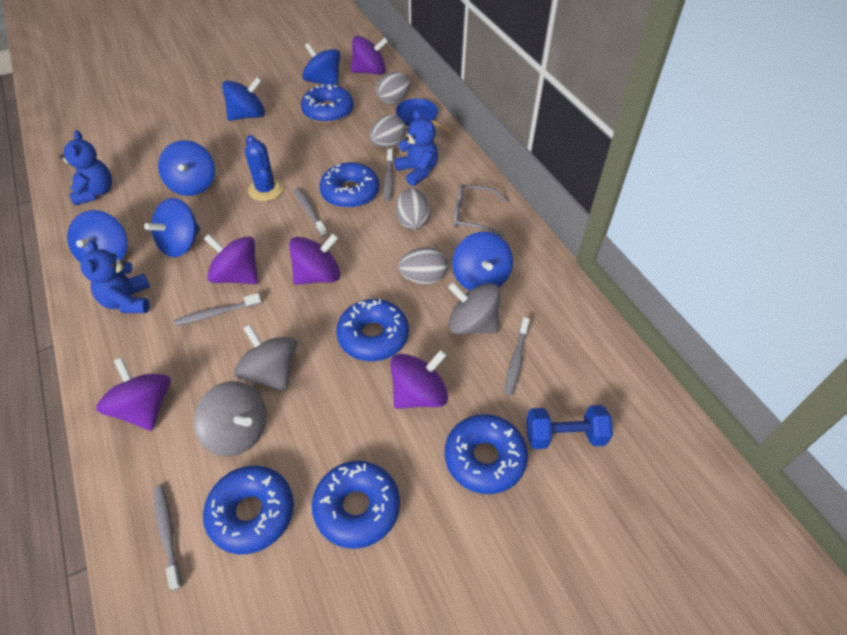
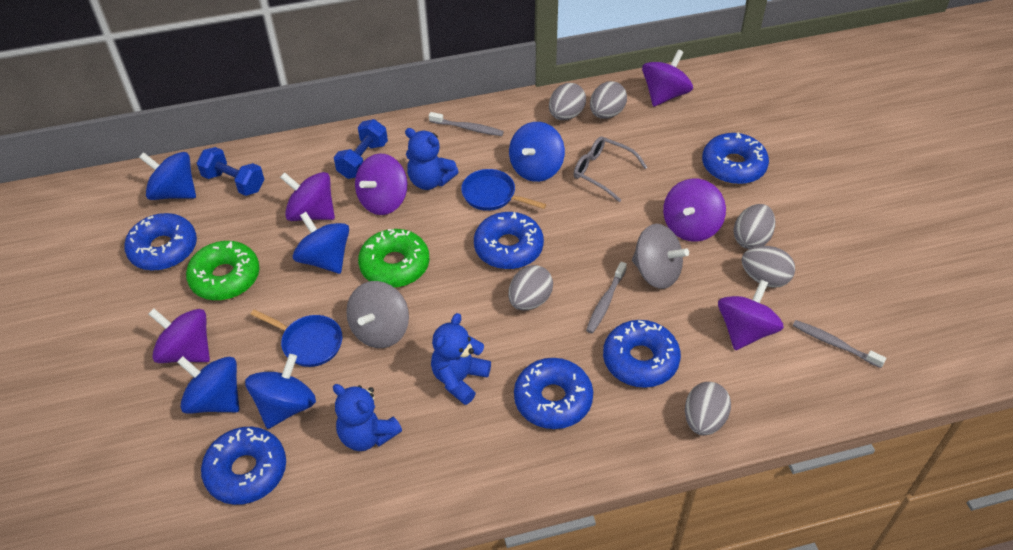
blue cactus: [245,135,283,201] = 1 -> none = 0
blue dumbbell: [526,405,613,449] = 1 -> [197,147,265,196] [334,119,388,179] = 2
blue pan: [396,98,453,133] = 1 -> [250,309,342,367] [461,169,546,211] = 2
blue spinning top: [67,210,128,263] [144,198,200,257] [158,140,215,196] [222,77,265,121] [302,43,340,86] [452,232,513,290] = 6 -> [139,152,196,200] [177,356,239,414] [245,354,316,429] [293,212,349,274] [509,122,565,182] = 5
green donut: none = 0 -> [186,241,260,301] [358,229,430,288] = 2
grey egg: [370,115,406,148] [376,72,410,104] [396,188,430,230] [398,247,448,285] = 4 -> [508,265,553,311] [549,83,586,120] [590,81,627,119] [685,382,731,436] [733,204,775,249] [742,246,795,288] = 6
grey spinning top: [194,381,267,457] [234,324,297,391] [448,282,500,334] = 3 -> [346,281,409,348] [632,224,689,289] = 2
grey toothbrush: [154,485,182,591] [174,293,261,326] [294,187,327,237] [384,149,394,202] [504,317,530,396] = 5 -> [429,112,504,136] [586,262,627,333] [793,320,886,368] = 3
purple spinning top: [96,357,171,431] [204,234,258,284] [289,233,340,285] [351,36,388,75] [391,350,448,409] = 5 -> [149,308,210,363] [280,172,335,221] [355,153,407,215] [642,49,693,107] [663,179,726,242] [718,280,784,350] = 6

